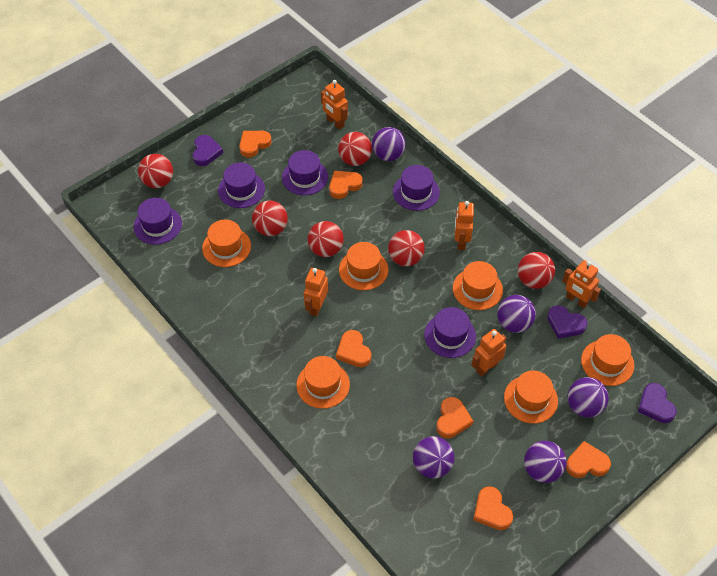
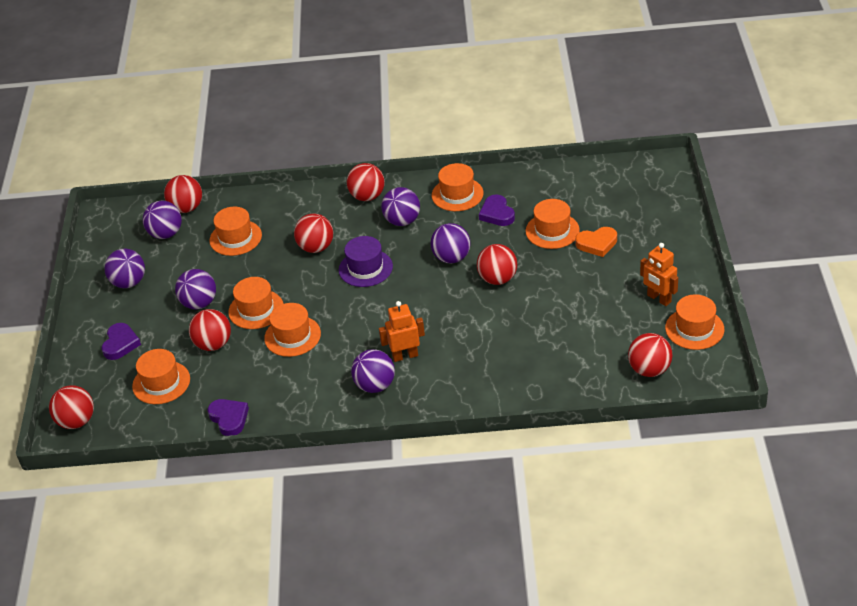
orange hat: [202,220,251,267] [296,356,350,409] [339,242,388,290] [453,261,503,310] [504,371,558,424] [581,334,634,386] = 6 -> [132,349,190,404] [209,207,262,256] [228,277,283,329] [264,303,321,357] [432,163,483,211] [526,199,580,249] [665,294,724,350] = 7
orange heart: [239,131,272,158] [329,171,363,199] [336,330,371,367] [436,397,473,438] [473,486,513,530] [566,441,611,478] = 6 -> [575,227,617,257] = 1
orange robot: [304,268,328,317] [321,80,348,130] [455,201,474,250] [471,329,506,377] [562,260,601,308] = 5 -> [379,301,425,362] [640,243,678,306] = 2
purple ball: [372,127,406,161] [413,436,454,478] [497,295,536,333] [524,441,567,483] [567,377,609,418] = 5 -> [104,249,145,288] [143,201,182,239] [175,269,216,309] [351,349,395,393] [381,187,420,226] [431,223,471,263] = 6
purple hat: [134,198,182,245] [218,163,265,208] [282,150,328,195] [393,165,440,211] [424,307,476,358] = 5 -> [339,236,393,287] = 1
red ball: [138,154,173,188] [252,201,288,236] [308,221,344,257] [338,132,372,166] [388,230,425,266] [518,252,555,289] = 6 -> [49,385,94,429] [164,175,202,213] [189,309,231,351] [294,213,333,253] [347,163,385,201] [477,244,517,285] [628,333,673,377] = 7

